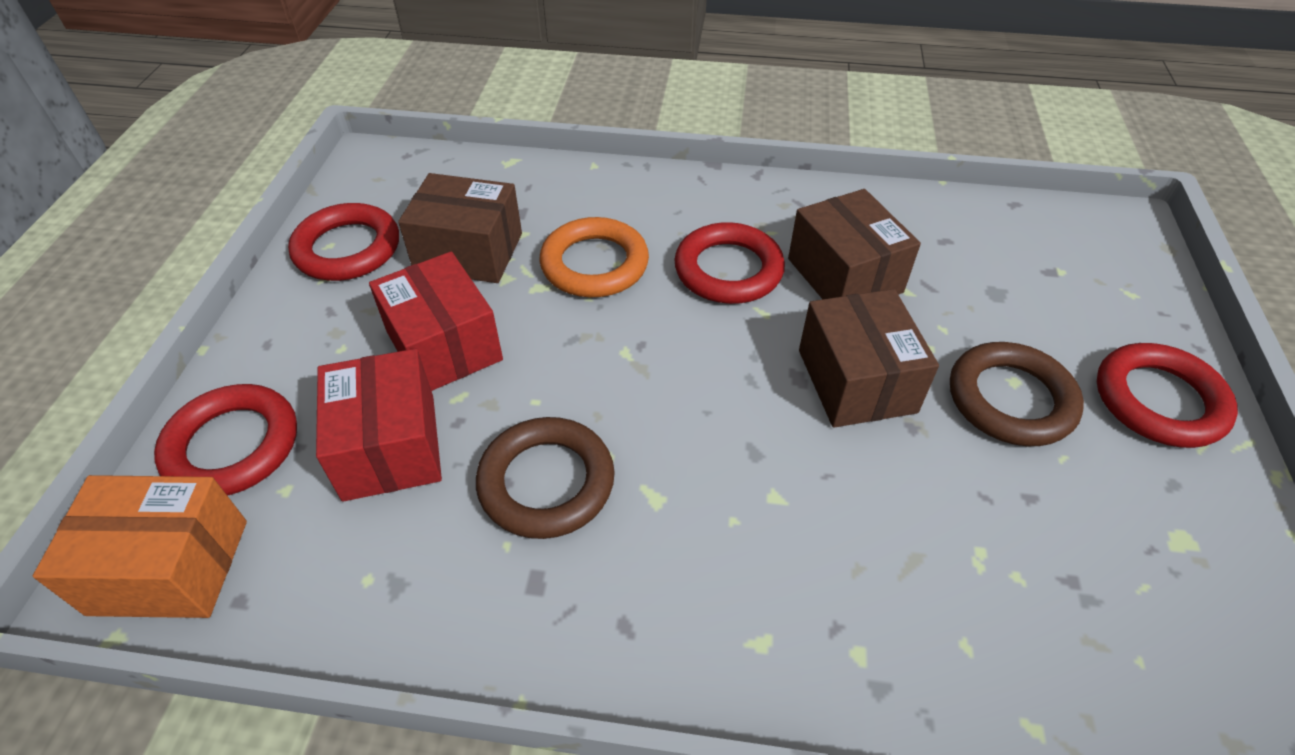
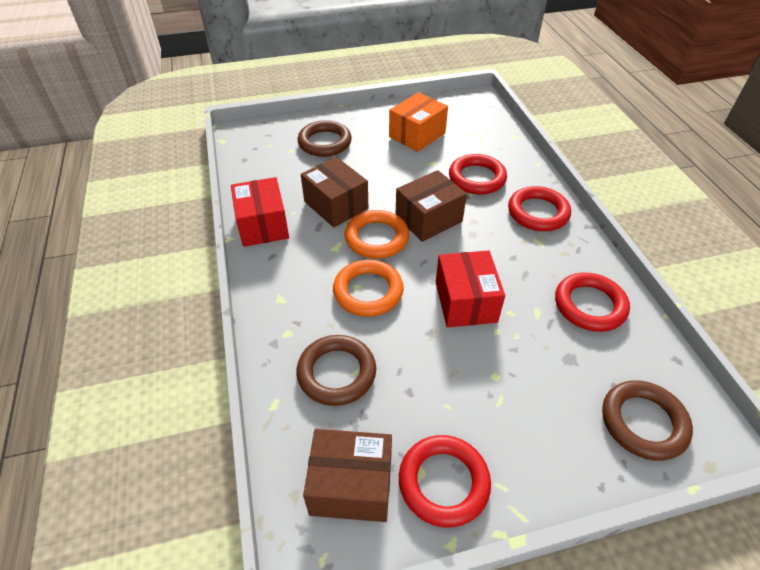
brown ring: [476,417,615,539] [950,342,1084,446] = 2 -> [296,335,376,406] [297,120,352,157] [602,380,693,461] = 3
orange ring: [539,217,649,297] = 1 -> [333,260,404,316] [345,210,409,259] = 2

